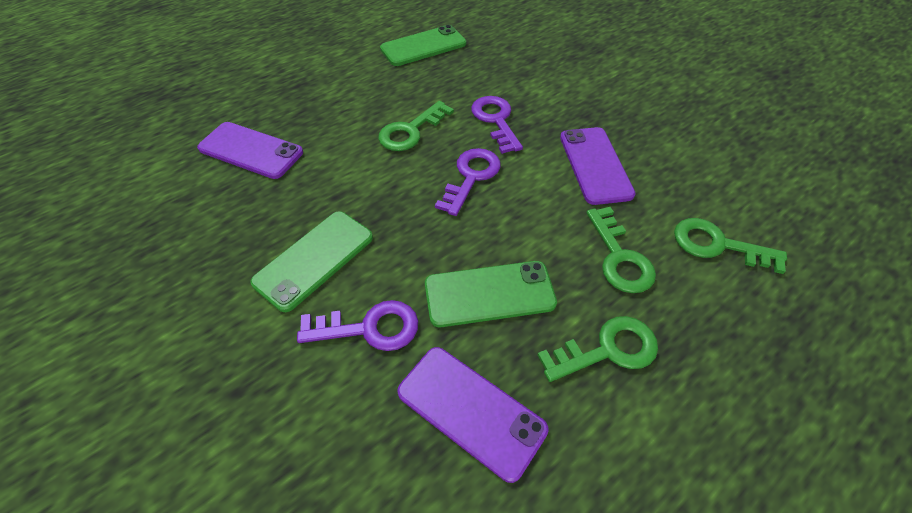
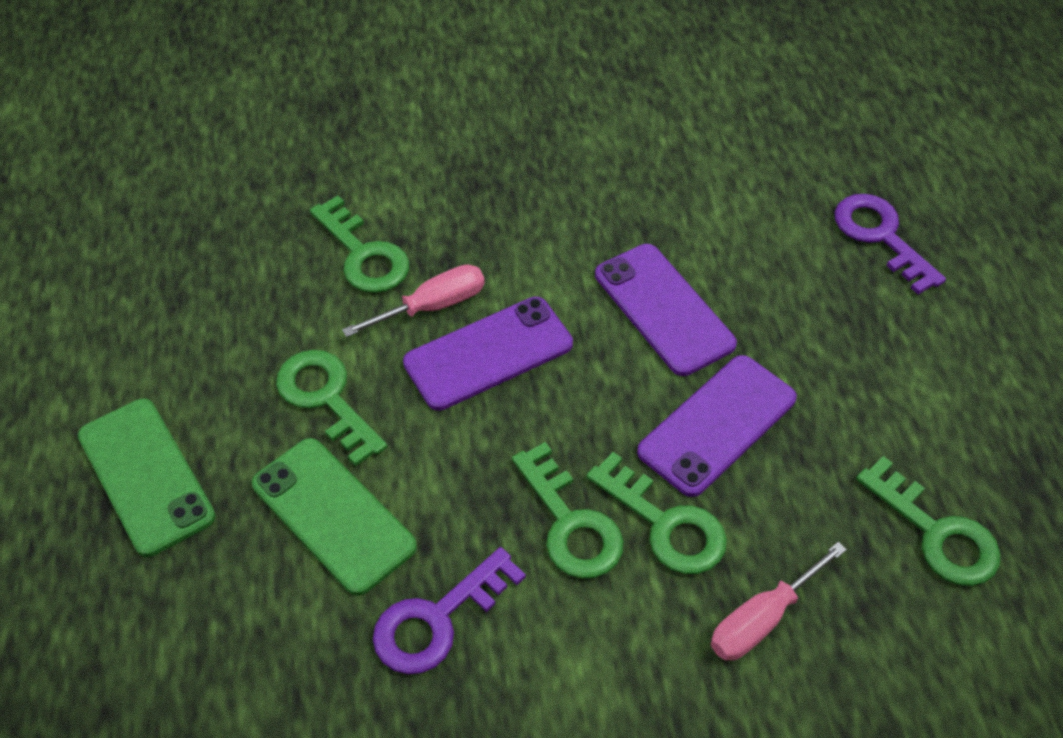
green key: [378,101,454,151] [537,316,658,382] [586,207,656,293] [674,218,787,274] = 4 -> [276,350,387,466] [310,196,409,293] [512,442,624,579] [586,452,727,574] [856,456,1001,586] = 5
green phone: [250,211,373,312] [380,25,466,66] [425,261,557,327] = 3 -> [78,399,216,557] [252,438,417,596] = 2
pink screwdriver: none = 0 -> [342,264,485,337] [711,542,847,661] = 2
purple key: [297,300,418,351] [435,148,501,216] [471,96,523,154] = 3 -> [373,547,526,674] [834,194,946,295] = 2

